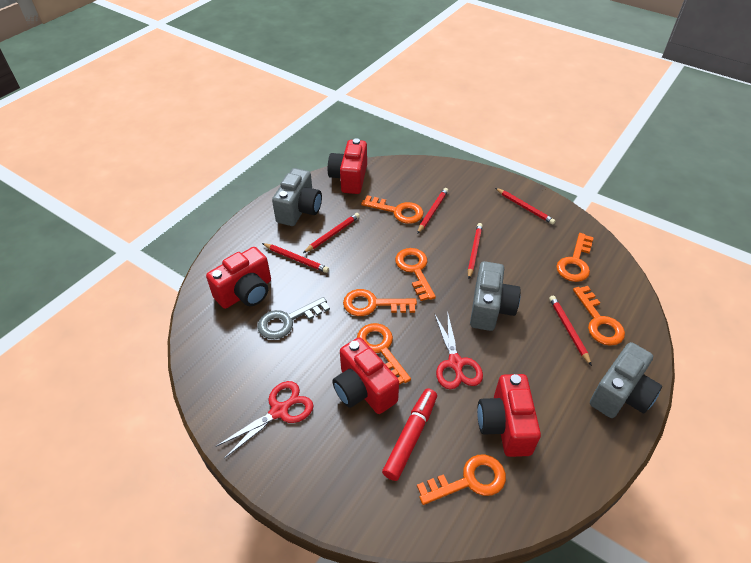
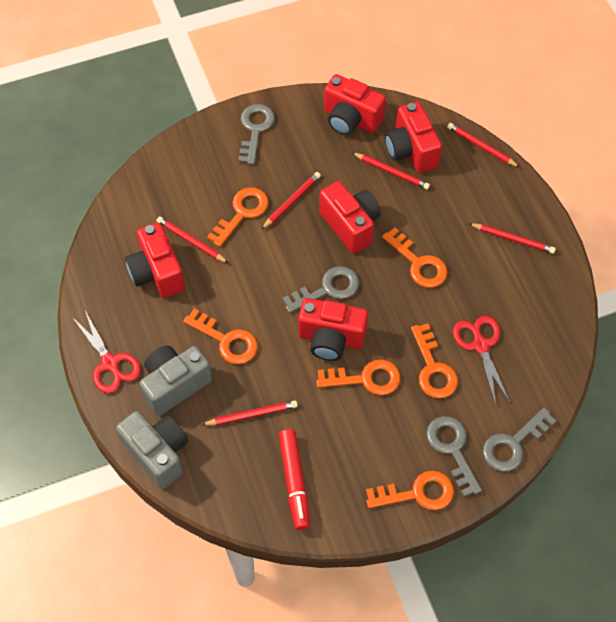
grey camera: [272,168,322,226] [470,261,521,331] [590,342,662,418] = 3 -> [116,411,188,489] [140,346,212,416] = 2
grey key: [258,297,330,339] = 1 -> [238,104,275,165] [282,266,359,313] [426,416,482,497] [483,408,556,472] = 4
orange key: [343,289,417,316] [357,323,411,385] [361,195,424,224] [395,248,436,301] [417,455,506,505] [556,233,594,282] [573,286,625,346] = 7 -> [183,308,258,364] [207,187,268,247] [316,359,400,395] [366,470,454,510] [382,227,447,288] [411,323,458,399] = 6
red camera: [206,247,271,309] [328,138,367,194] [332,337,399,414] [477,374,541,457] = 4 -> [125,223,185,298] [298,298,368,361] [319,181,381,254] [324,74,386,135] [385,102,442,173] = 5

